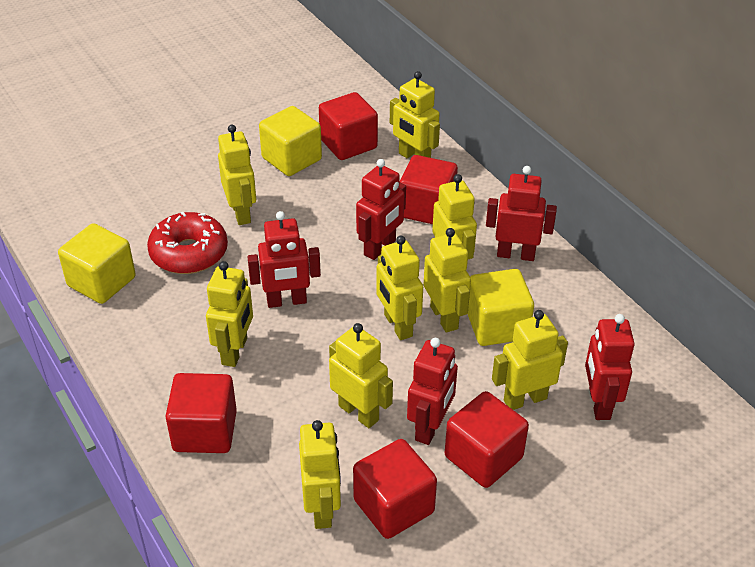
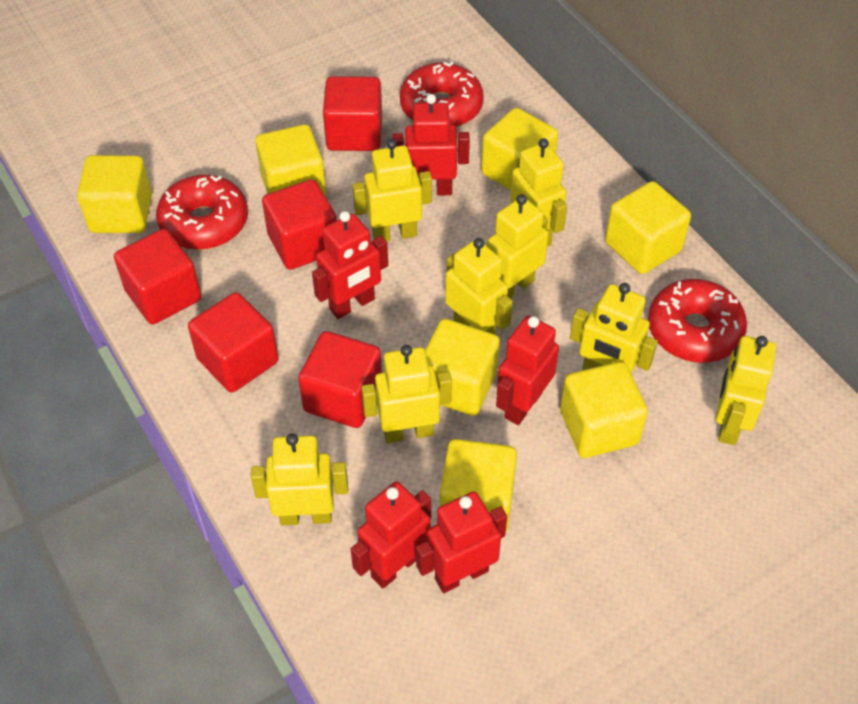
red donut: [147,212,228,274] = 1 -> [156,175,248,250] [400,61,484,127] [648,279,747,363] = 3
yellow cube: [58,223,136,304] [259,106,322,176] [468,269,534,346] = 3 -> [77,155,152,233] [255,124,326,196] [425,319,500,416] [440,439,517,531] [481,108,558,191] [560,361,648,458] [605,181,691,274] = 7
yellow robot: [206,261,253,367] [218,125,256,225] [299,420,341,529] [329,323,393,428] [376,235,423,340] [390,71,440,158] [424,228,471,333] [432,174,477,259] [492,310,568,410] = 9 -> [251,434,348,525] [352,139,432,241] [361,345,452,443] [445,238,513,335] [487,194,549,298] [510,138,567,247] [570,283,658,374] [716,336,776,445] = 8

